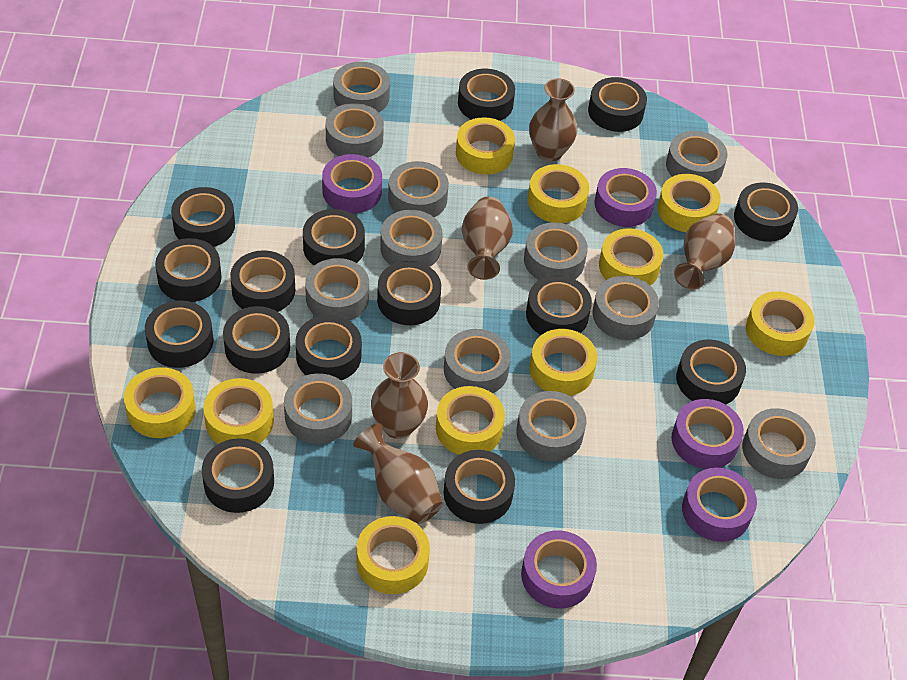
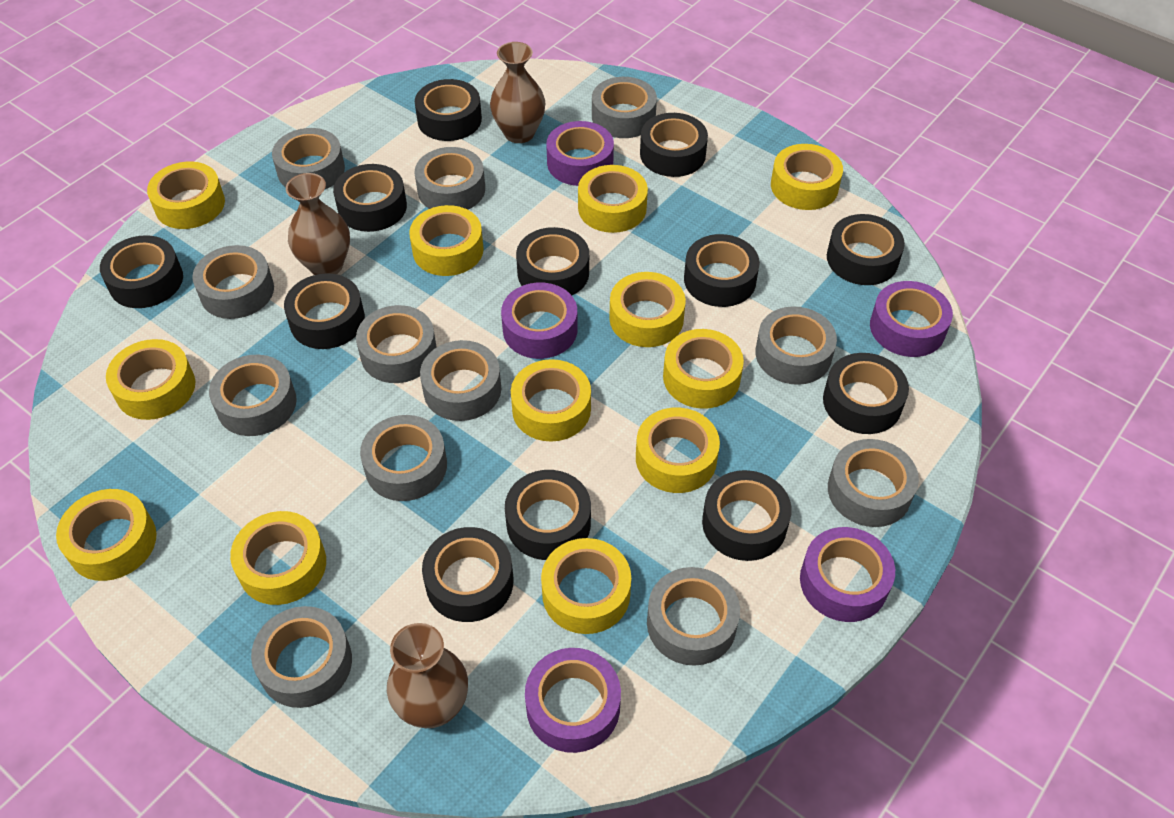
black tape: [145,301,213,368] [155,238,222,302] [171,187,235,247] [202,438,274,513] [223,306,290,374] [230,250,295,312] [295,315,362,380] [303,209,365,266] [377,261,441,325] [444,450,515,524] [458,68,515,121] [526,275,592,335] [588,77,647,132] [676,339,746,404] [734,182,798,242] = 15 -> [100,235,183,308] [284,273,365,349] [333,164,407,232] [415,79,482,141] [422,527,513,622] [505,470,591,560] [516,227,589,295] [640,113,708,177] [684,234,760,307] [702,470,792,561] [823,353,909,434] [827,214,905,285] = 12
brown vase: [353,423,443,524] [371,352,428,439] [462,197,513,280] [529,78,577,162] [674,213,735,290] = 5 -> [286,173,350,275] [387,623,468,728] [490,42,545,143] = 3
yellow tape: [124,367,196,438] [203,378,274,444] [356,516,430,594] [436,386,505,455] [456,117,515,174] [528,164,589,223] [529,329,597,396] [599,228,664,285] [657,174,721,232] [746,291,815,356] = 10 -> [56,489,157,581] [106,339,195,420] [147,161,225,229] [230,511,326,605] [409,205,484,276] [511,359,591,442] [541,538,631,634] [578,165,648,233] [609,272,686,347] [636,408,720,493] [663,329,744,409] [771,144,843,210] = 12

